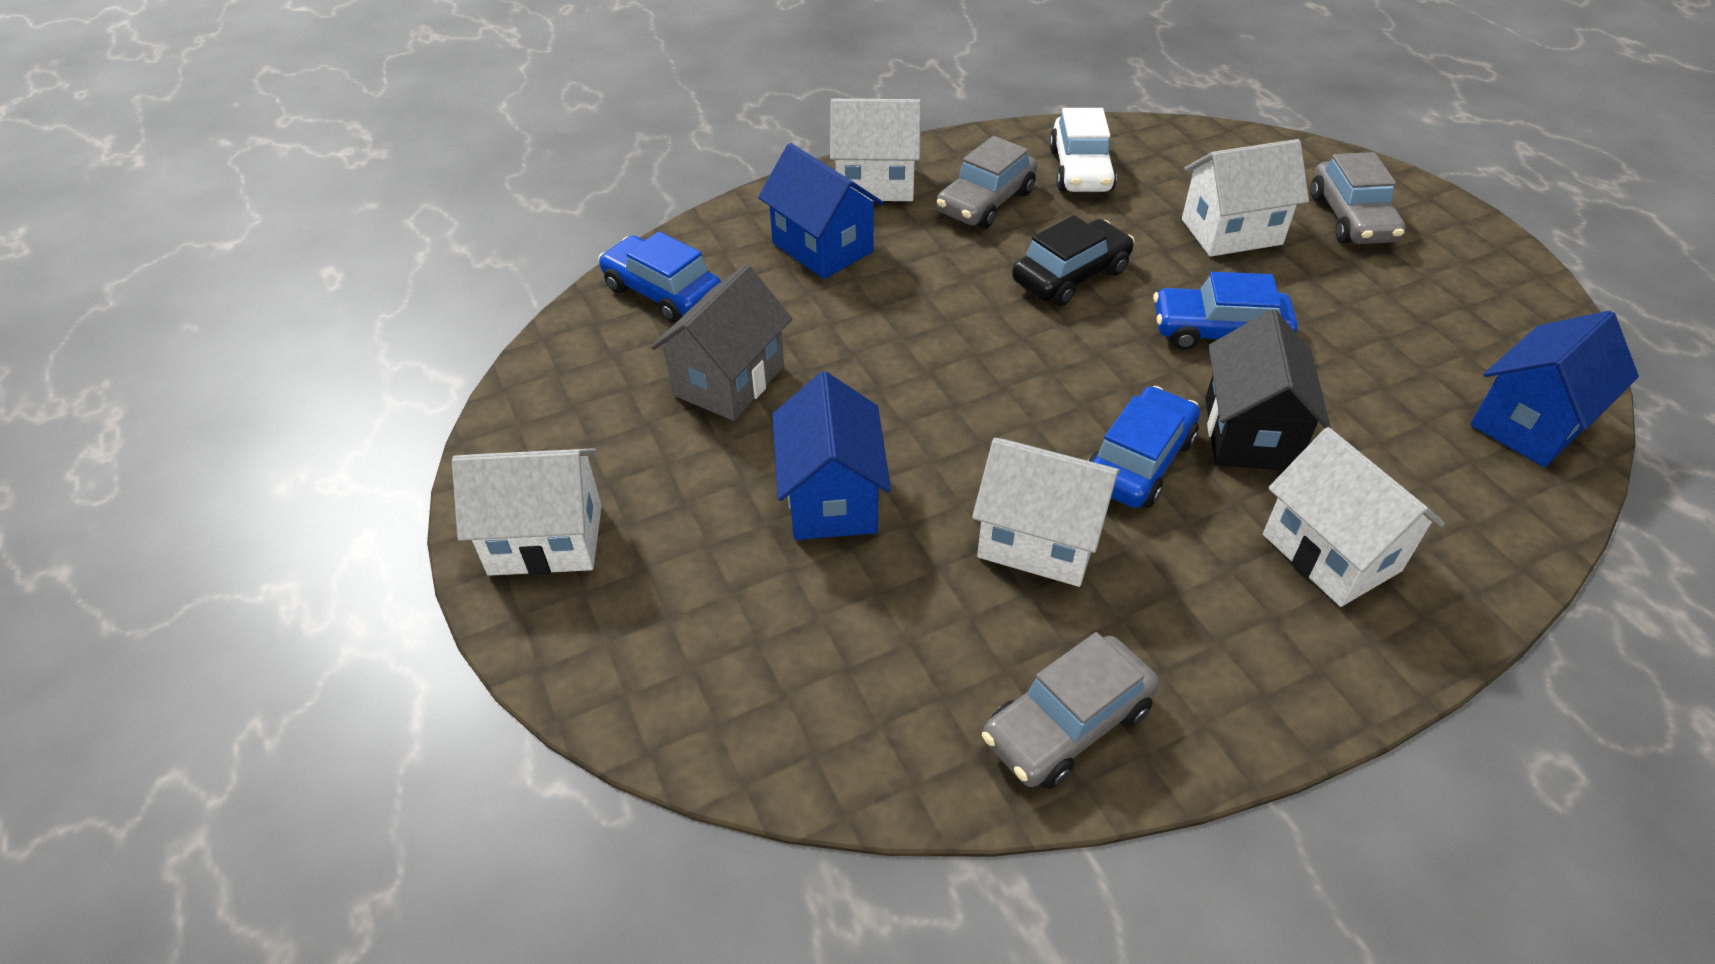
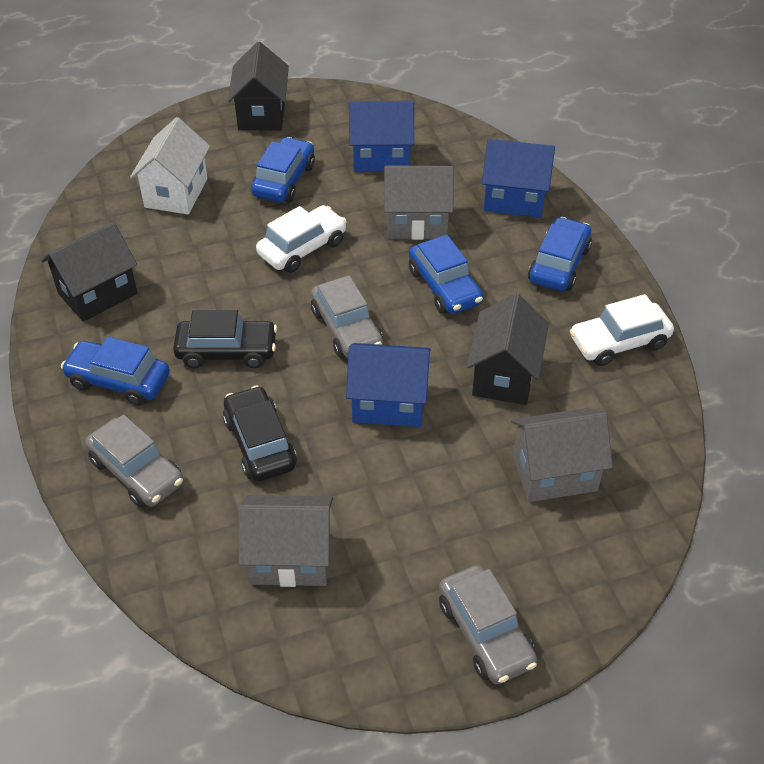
black car: [1012,215,1134,306] = 1 -> [173,310,277,368] [223,386,297,481] = 2
black house: [1205,309,1331,470] = 1 -> [41,222,137,322] [228,42,289,130] [467,293,549,405] = 3
blue car: [598,232,721,323] [1088,386,1200,508] [1153,272,1298,350] = 3 -> [61,337,170,406] [251,137,315,202] [409,235,483,314] [528,217,592,291] = 4
grey house: [651,265,792,421] = 1 -> [238,495,333,587] [384,165,454,240] [511,408,613,502] = 3
white car: [1049,108,1117,192] = 1 -> [256,205,347,273] [570,294,674,366] = 2
white house: [452,448,602,576] [830,99,921,201] [972,438,1120,587] [1182,139,1309,257] [1263,427,1445,607] = 5 -> [130,117,210,214] = 1

